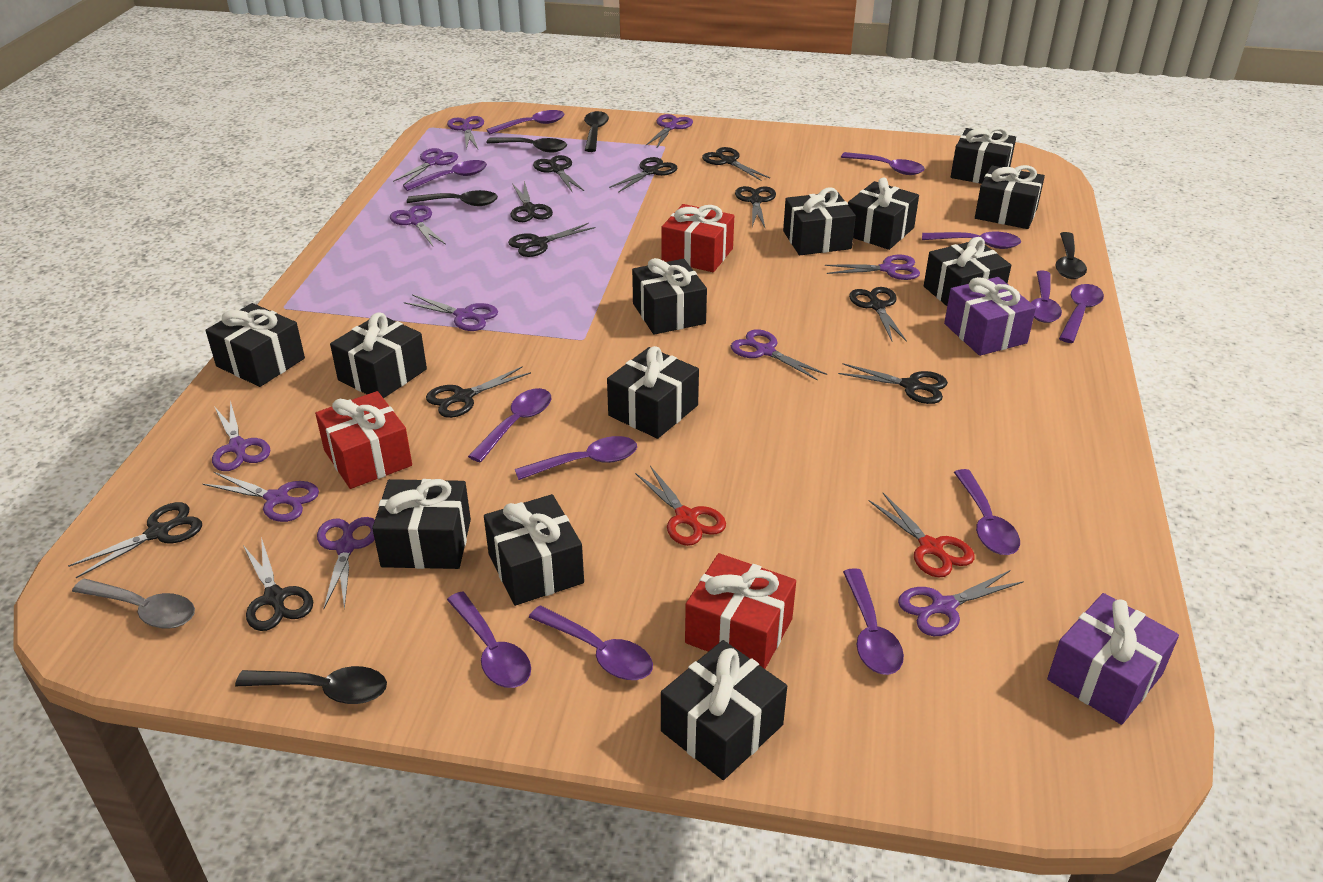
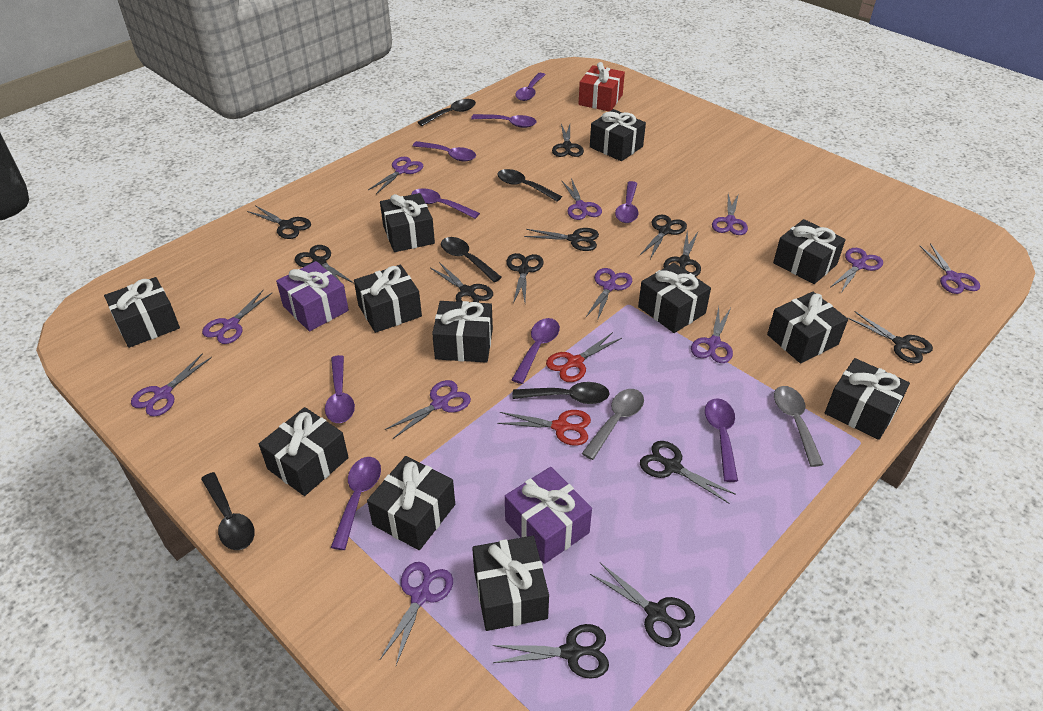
black scissors: [68,502,202,578] [243,537,313,631] [426,366,531,418] [508,223,595,257] [511,181,553,222] [533,155,584,193] [609,157,677,193] [702,147,770,181] [735,186,776,228] [838,363,948,404] [849,287,907,342] = 11 -> [247,205,311,239] [294,245,354,288] [430,262,493,303] [493,624,609,679] [506,253,544,303] [524,228,599,251] [552,124,584,157] [590,563,695,647] [640,215,687,259] [640,441,736,503] [663,232,701,277] [848,311,933,364] = 12
grey spoon: [72,579,195,629] = 1 -> [581,389,644,460] [774,386,824,467] = 2
purple spoon: [403,160,487,191] [447,591,531,688] [468,388,551,463] [486,110,564,134] [515,436,637,480] [529,605,653,680] [841,152,925,175] [843,568,904,675] [922,231,1021,249] [954,469,1020,555] [1031,270,1062,323] [1059,284,1104,343] = 12 -> [325,355,355,423] [331,457,381,550] [411,188,480,219] [413,141,476,162] [471,114,537,128] [512,318,560,384] [515,73,545,101] [615,181,639,223] [705,398,738,482] = 9
red gift: [315,391,412,489] [662,204,734,272] [685,553,796,669] = 3 -> [578,62,625,111] = 1

